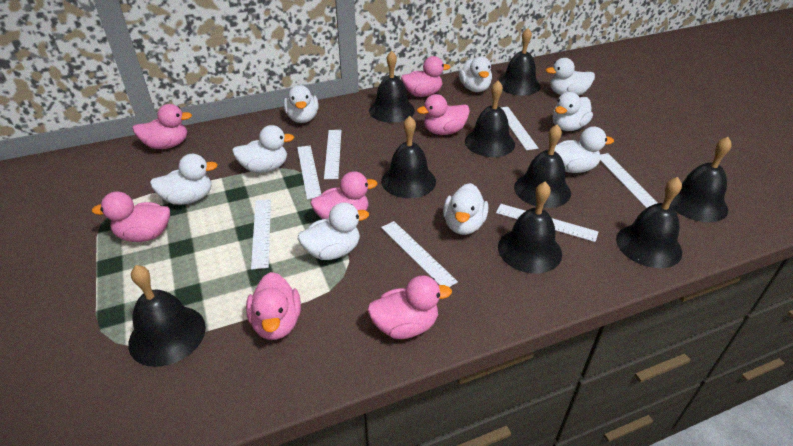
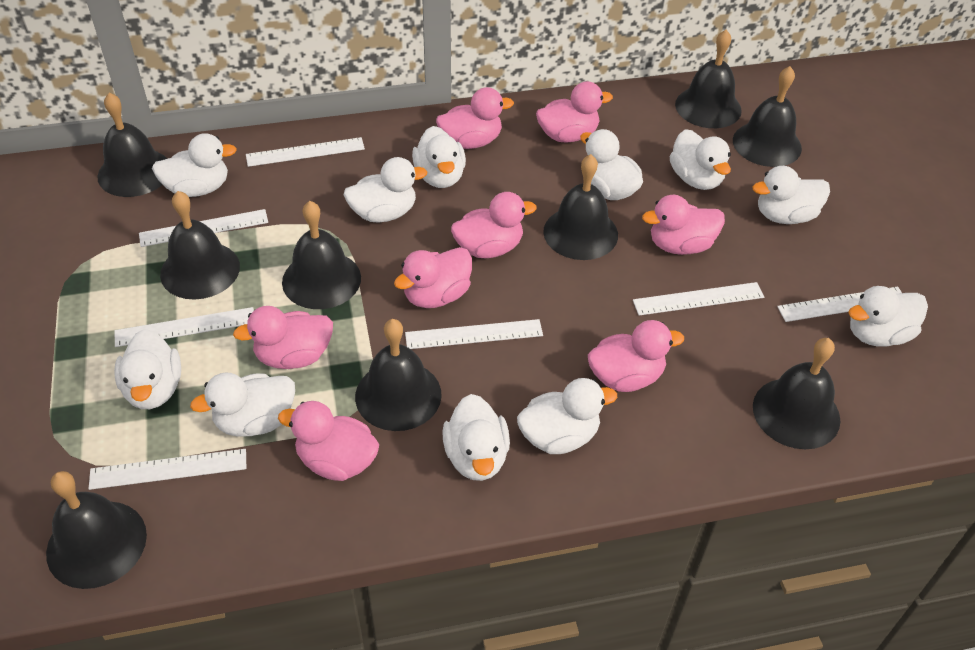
pink duck: [92,191,170,242] [132,104,192,149] [246,272,301,340] [311,171,377,219] [367,276,452,339] [401,56,450,97] [417,94,470,135] = 7 -> [233,306,333,369] [278,401,379,481] [394,247,472,308] [436,87,514,149] [451,192,537,258] [536,81,613,143] [588,320,684,392] [642,195,725,255] = 8
white duck: [150,154,218,205] [232,125,294,173] [284,85,319,123] [298,202,369,260] [443,183,488,235] [459,56,492,92] [545,58,595,96] [553,92,593,131] [554,127,614,173] = 9 -> [114,329,181,409] [152,133,237,197] [190,372,295,437] [344,157,427,223] [412,126,466,188] [442,394,510,481] [517,378,617,454] [580,129,643,200] [670,129,731,190] [752,166,830,224] [849,286,928,347] = 11

